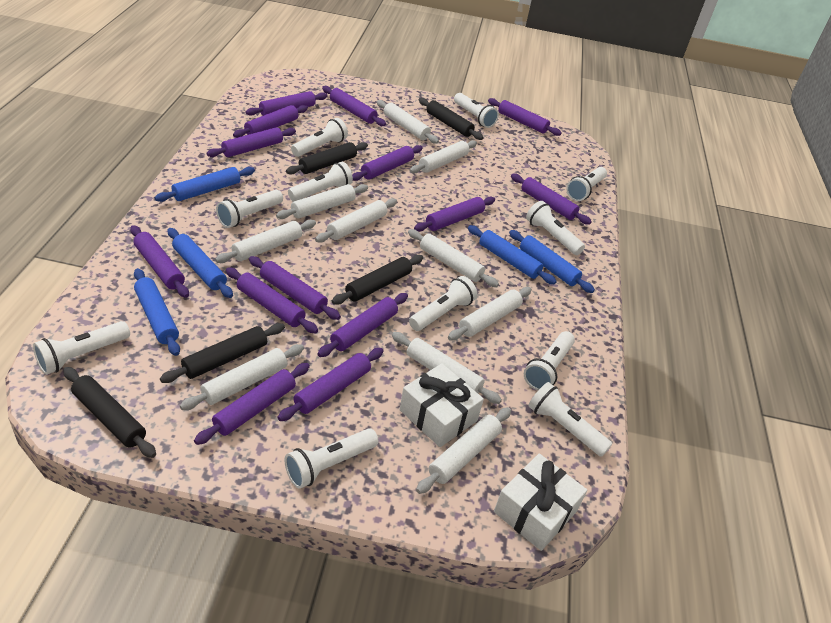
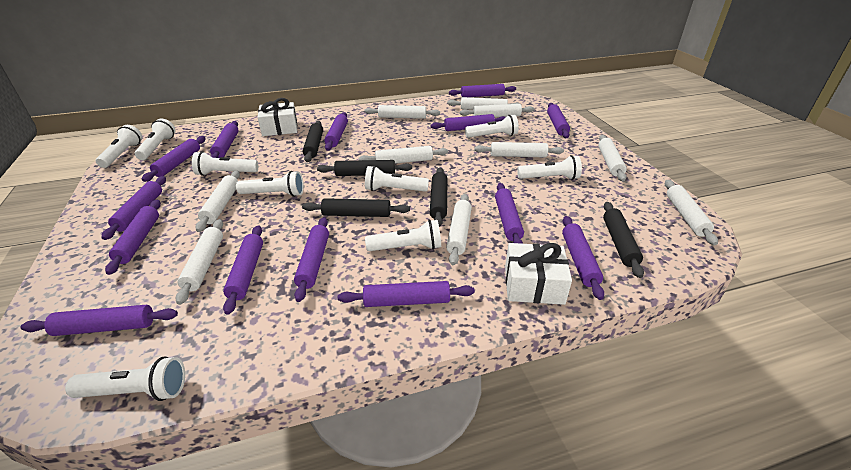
blue rolling pin: [134,268,180,356] [155,167,255,202] [168,228,233,298] [468,225,557,284] [509,230,595,293] = 5 -> none = 0
white flashlight: [33,321,130,375] [216,190,283,228] [284,428,378,489] [288,162,353,201] [291,118,348,157] [409,276,477,331] [454,93,499,128] [524,331,575,390] [526,201,585,255] [528,382,612,457] [567,167,607,201] = 11 -> [65,356,185,401] [96,125,143,168] [135,118,176,160] [192,151,258,176] [236,171,304,197] [365,166,429,192] [365,220,441,251] [465,115,519,138] [517,155,582,180] = 9

